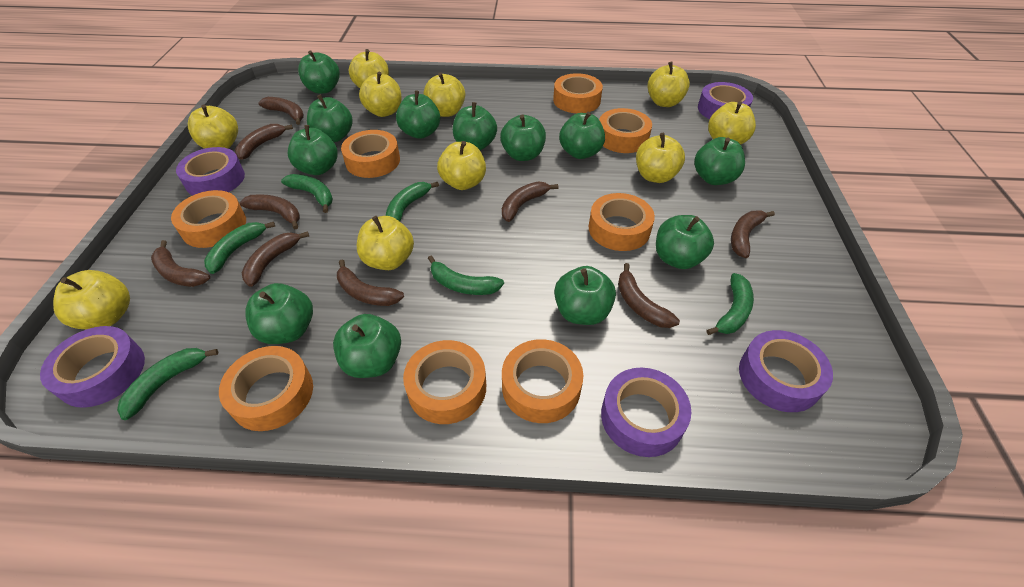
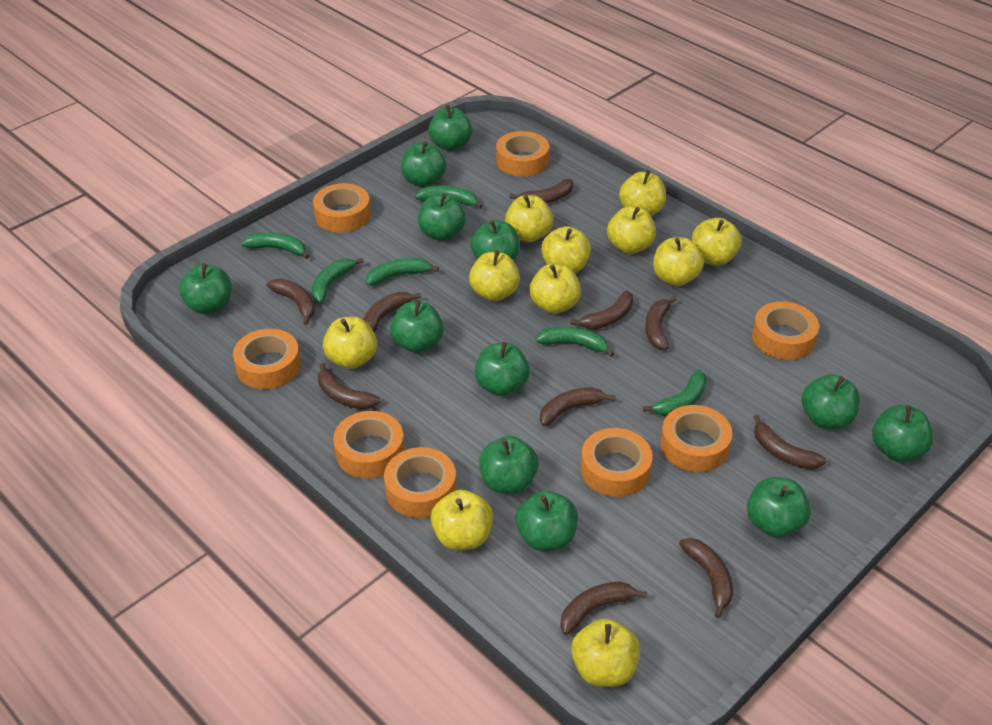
brown banana: [151,240,210,287] [235,124,293,160] [240,194,300,229] [242,231,309,287] [258,97,304,125] [337,259,404,306] [502,182,558,222] [618,263,680,328] [731,211,775,258] = 9 -> [267,279,315,325] [318,363,380,409] [363,292,421,332] [509,179,573,203] [540,387,615,426] [560,582,647,635] [570,291,633,329] [645,296,677,350] [679,538,733,618] [753,415,826,469] = 10
purple tape: [40,326,145,407] [176,147,245,196] [601,368,691,457] [698,82,753,119] [739,330,833,412] = 5 -> none = 0
yellow apple: [53,270,130,329] [188,104,238,149] [349,49,389,88] [357,216,414,270] [359,72,402,117] [424,72,465,117] [437,141,486,190] [636,133,685,183] [647,61,690,107] [708,101,756,145] = 10 -> [323,317,377,369] [431,490,493,550] [469,250,520,301] [505,195,553,242] [529,264,581,314] [541,226,591,273] [571,618,640,687] [607,206,656,254] [619,170,666,216] [653,237,704,286] [692,218,741,266] = 11

